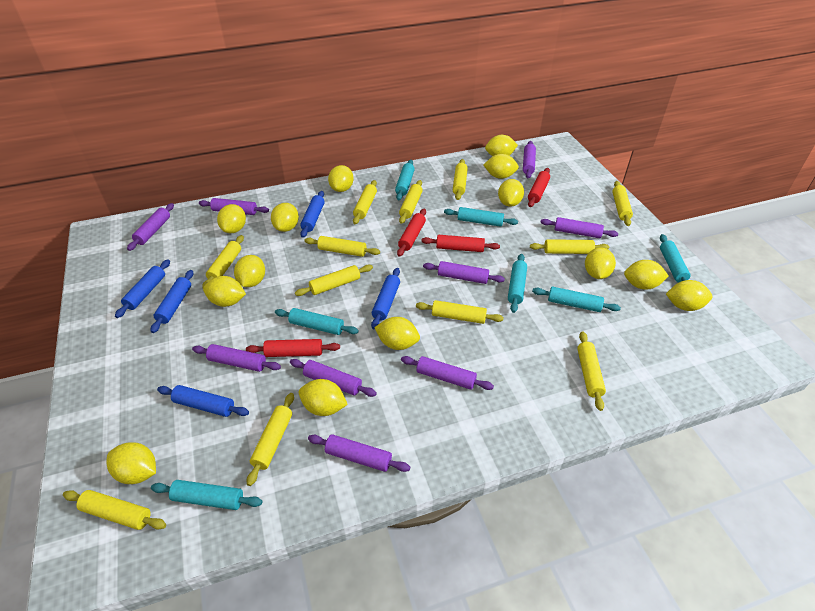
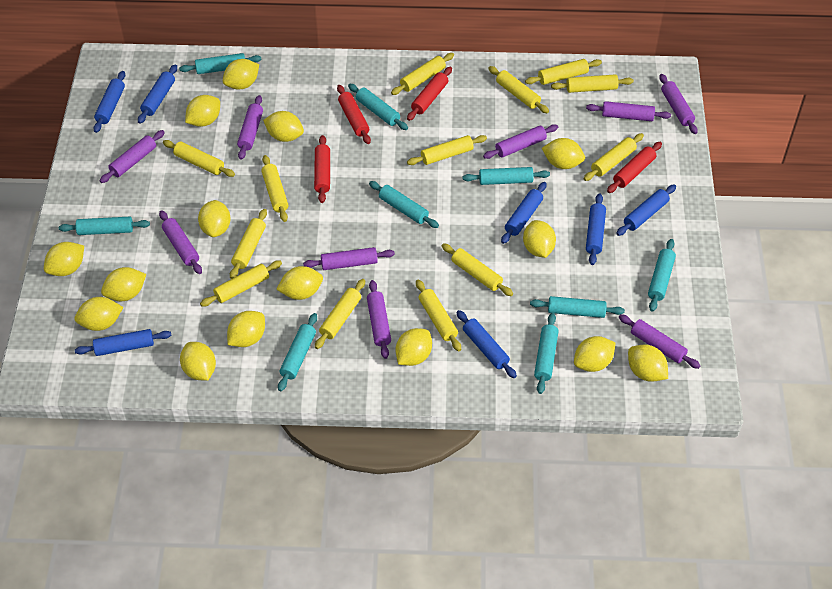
blue rolling pin: [115,259,170,318] [151,270,193,333] [157,385,249,417] [300,191,325,238] [371,268,400,329] = 5 -> [75,329,172,356] [93,71,125,133] [138,64,177,124] [456,310,517,378] [501,182,547,244] [586,193,606,265] [616,184,676,236] = 7
turquoise rolling pin: [151,480,262,510] [275,308,359,335] [395,160,415,200] [444,207,518,227] [508,254,527,313] [532,287,621,312] [660,234,691,283] = 7 -> [59,217,150,235] [179,53,262,74] [278,313,317,391] [348,84,408,130] [369,181,439,228] [462,167,550,185] [530,296,625,318] [534,313,559,394] [648,239,676,312] = 9
yellow lemon: [106,442,156,484] [203,276,246,307] [217,204,246,233] [234,255,265,287] [271,203,299,232] [299,379,348,416] [328,165,354,192] [374,317,420,350] [484,154,519,179] [485,135,518,156] [498,179,524,207] [585,247,616,279] [624,260,669,290] [666,280,713,311] = 14 -> [44,242,84,276] [74,297,123,331] [101,267,146,301] [180,342,216,381] [185,95,220,127] [198,200,231,237] [223,59,259,90] [227,311,265,347] [263,111,304,142] [276,266,323,300] [396,328,432,366] [523,220,556,258] [542,138,585,169] [574,336,615,372] [628,344,668,382] = 15
yellow rolling pin: [63,490,166,530] [202,235,244,288] [247,393,294,486] [295,265,373,296] [304,236,380,257] [353,180,377,224] [399,180,423,224] [416,300,504,324] [453,159,468,200] [530,239,609,254] [577,331,606,411] [612,181,633,226] = 12 -> [163,140,235,177] [200,261,282,307] [230,209,267,279] [261,155,288,222] [315,279,365,349] [391,53,454,95] [407,135,487,165] [416,280,461,351] [442,243,513,296] [488,66,549,113] [525,59,602,85] [551,74,634,93] [584,133,644,181] = 13

